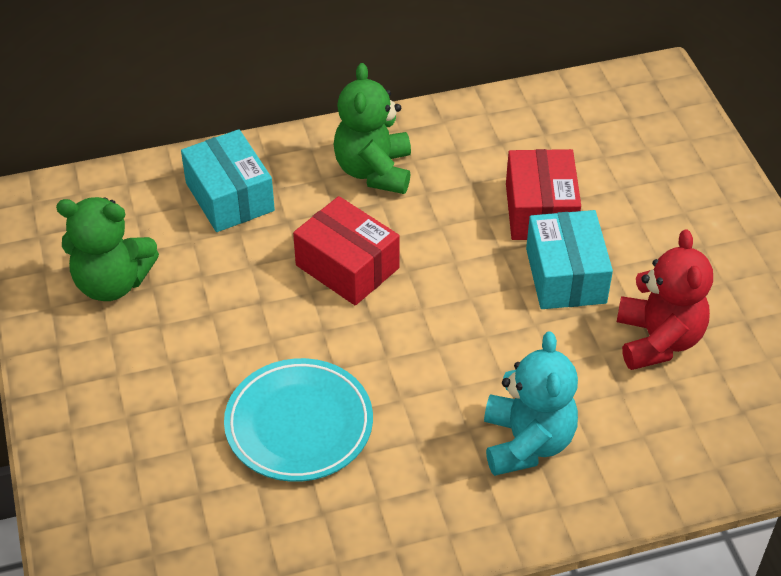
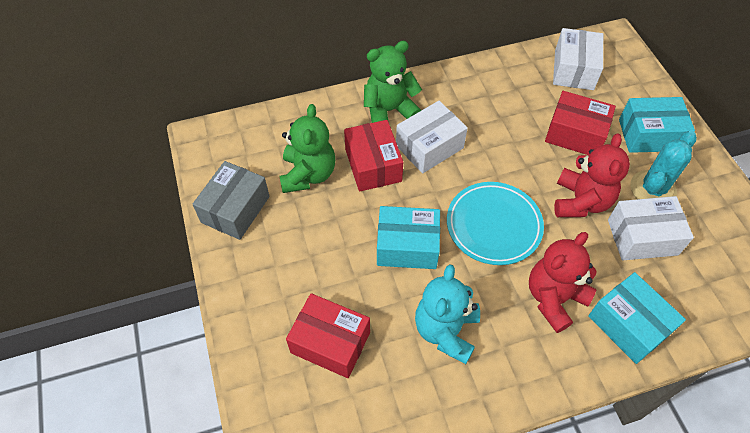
grey box: none = 0 -> [192,161,270,240] = 1
red box: [293,196,400,305] [506,149,581,240] = 2 -> [286,293,370,378] [344,120,403,192] [545,91,616,155] = 3
red teddy bear: [617,229,713,370] = 1 -> [529,232,597,333] [554,133,630,217] = 2
turquoise box: [181,129,275,232] [526,210,613,309] = 2 -> [377,206,440,269] [588,272,686,364] [619,97,695,153] = 3
turquoise cactus: none = 0 -> [630,131,697,199] = 1
white box: none = 0 -> [396,101,468,173] [553,28,603,90] [608,196,694,260] = 3

